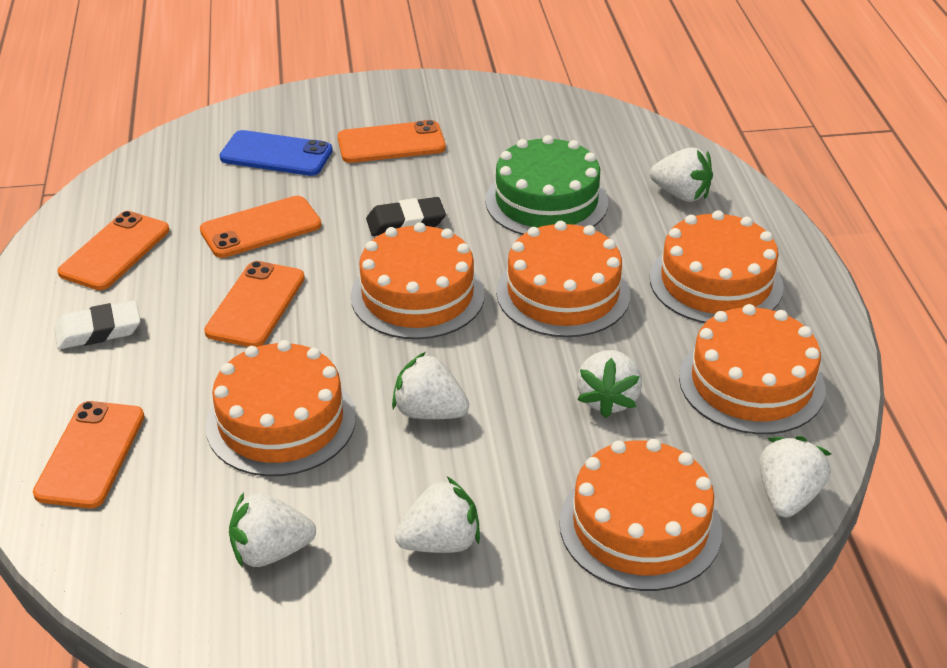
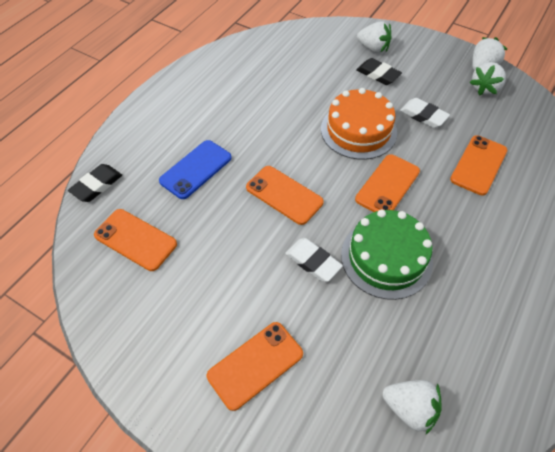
black eraser: [366,197,446,236] = 1 -> [68,164,122,202] [356,58,402,85] = 2
orange cake: [206,340,356,476] [351,222,485,339] [496,221,630,337] [559,439,722,591] [650,210,784,323] [679,304,825,434] = 6 -> [321,88,397,160] = 1
white eraser: [54,301,140,349] = 1 -> [285,238,343,282] [400,98,450,128] = 2
white strawberry: [229,492,316,567] [392,352,469,419] [395,477,480,553] [577,350,642,418] [650,148,713,202] [759,436,831,518] = 6 -> [357,22,392,53] [382,380,442,434] [470,62,506,96] [472,37,507,71] = 4

